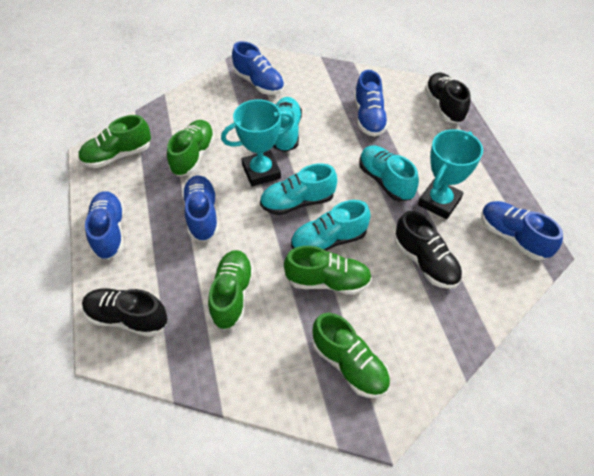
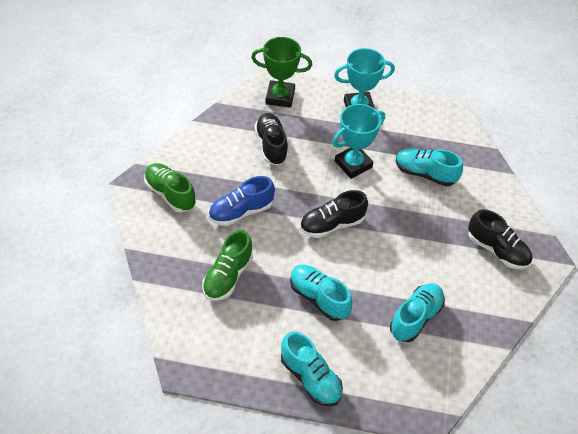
blue shoe: [85,192,124,260] [182,176,219,241] [232,41,284,95] [354,70,389,137] [481,201,563,260] = 5 -> [209,176,275,226] = 1
green shoe: [78,115,151,168] [167,120,215,176] [208,250,254,330] [284,246,372,295] [312,313,390,398] = 5 -> [144,163,196,213] [202,230,253,301] = 2
green trophy: none = 0 -> [251,37,312,108] = 1

